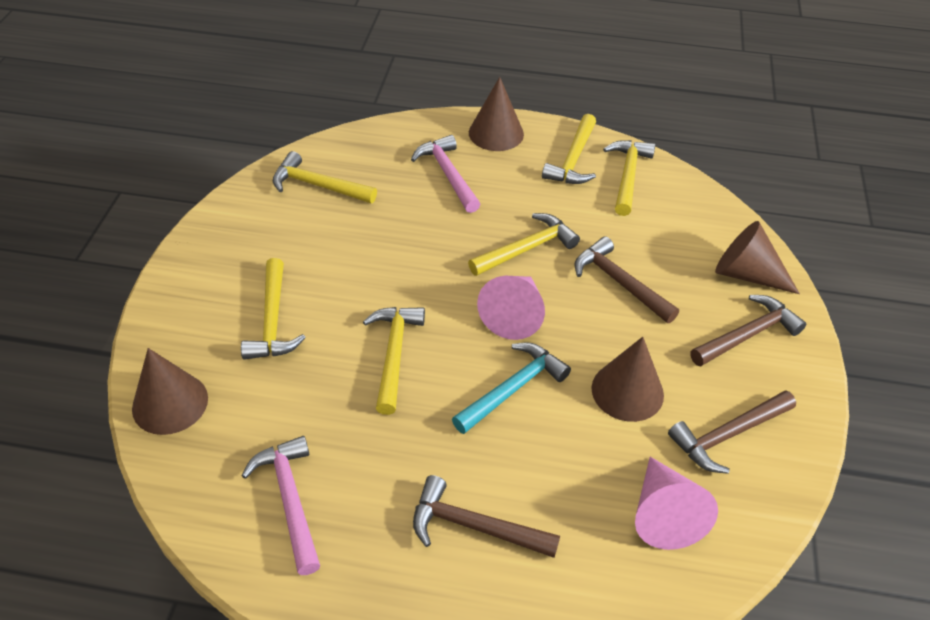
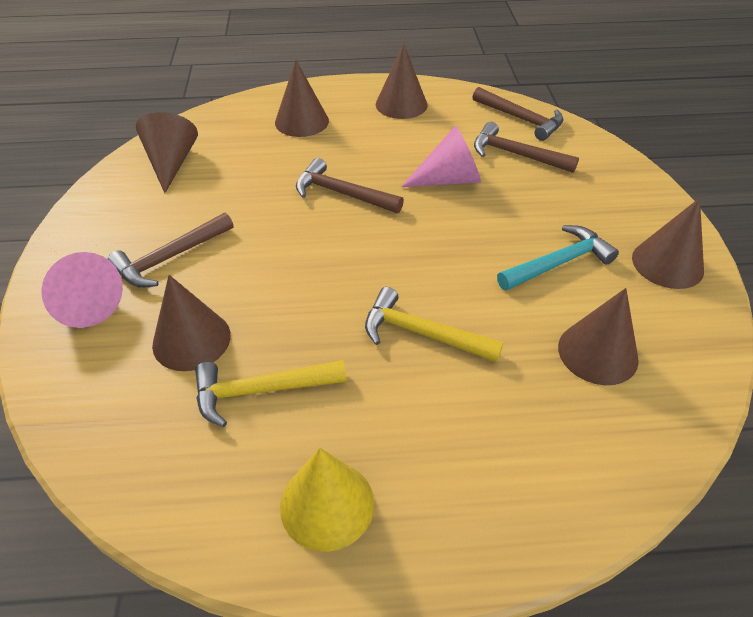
brown cone: [132,348,208,435] [469,77,524,151] [591,337,664,422] [715,221,800,294] = 4 -> [136,112,198,193] [152,275,231,371] [275,59,329,137] [376,43,428,119] [558,288,639,385] [632,198,704,289] = 6
pink hammer: [242,436,320,575] [411,135,481,213] = 2 -> none = 0
yellow cone: none = 0 -> [280,448,374,552] = 1
yellow hammer: [241,258,306,360] [273,151,377,203] [363,307,425,415] [468,213,580,276] [542,114,596,184] [603,140,655,216] = 6 -> [195,360,347,427] [365,287,504,363] = 2

